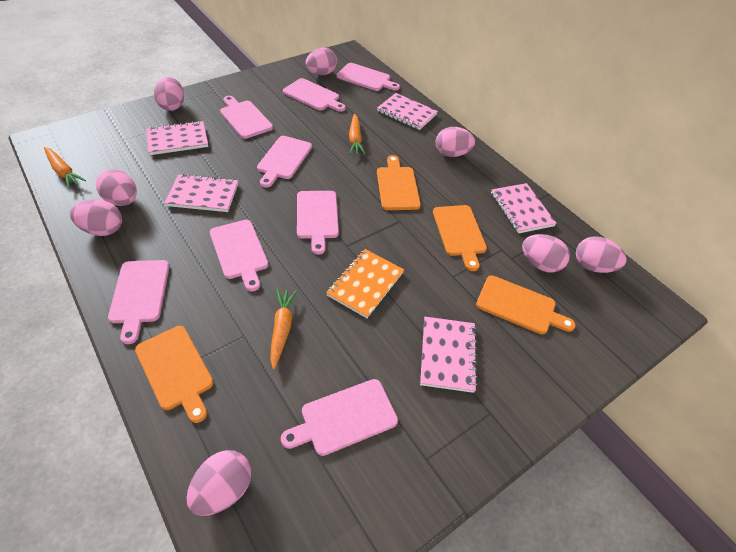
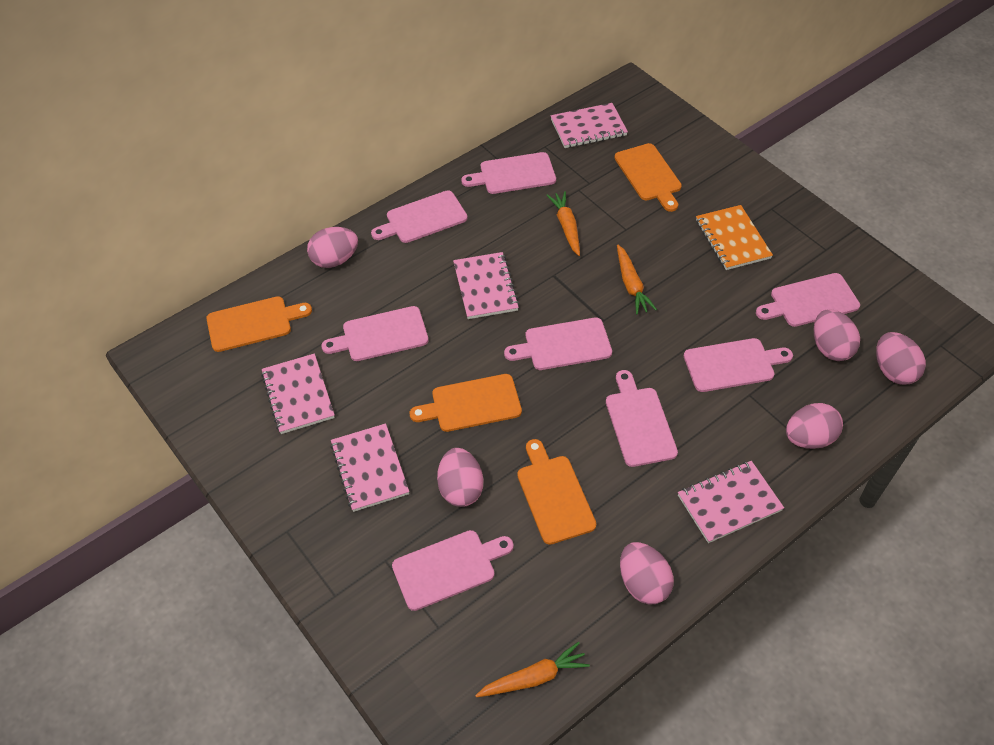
pink egg: [70,199,122,236] [96,169,137,206] [154,77,184,111] [186,450,251,516] [306,48,337,75] [435,127,475,157] [522,234,570,272] [576,236,627,273] = 8 -> [307,227,358,268] [437,448,483,507] [620,542,674,605] [786,403,843,449] [814,309,860,361] [876,332,926,385] = 6

